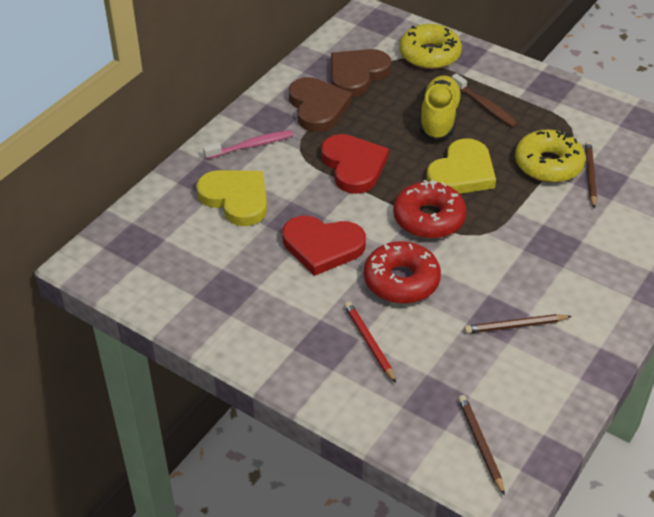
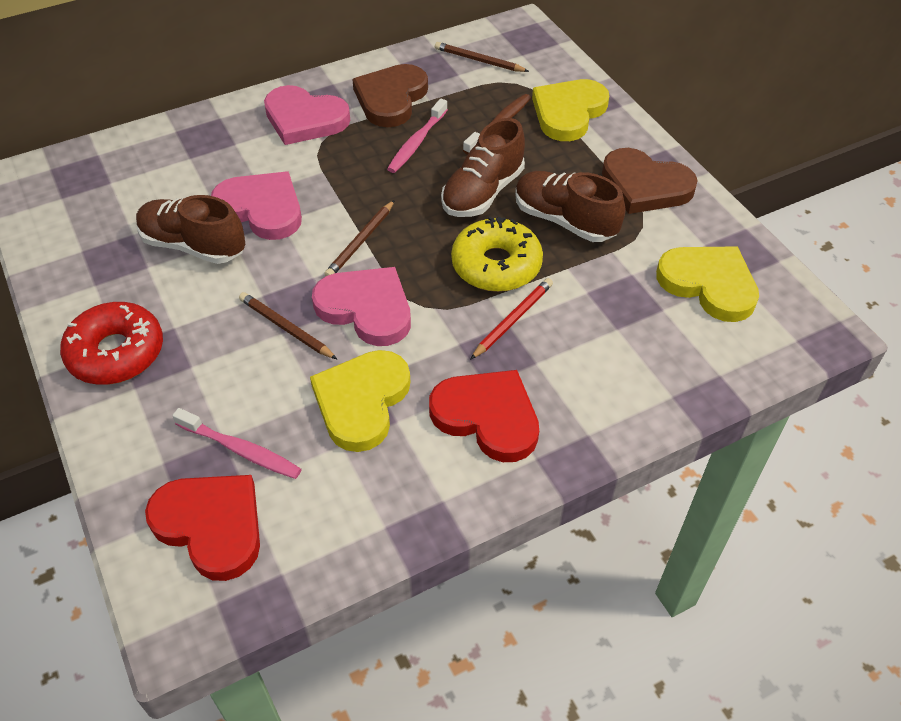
brown shoe: none = 0 -> [136,195,245,264] [441,118,525,217] [515,171,626,242] = 3
pink heart: none = 0 -> [211,172,302,240] [264,85,350,145] [312,267,411,346] = 3
pink toothbrush: [203,130,294,159] = 1 -> [172,408,302,479] [387,99,448,173] = 2
red donut: [364,241,441,304] [393,180,467,239] = 2 -> [60,302,163,385] = 1
yellow donut: [399,24,462,69] [515,129,586,183] = 2 -> [451,217,543,292] = 1
yellow heart: [196,170,267,226] [426,138,496,194] = 2 -> [310,350,411,452] [532,79,609,141] [656,246,759,322] = 3
yellow shoe: [419,75,462,140] = 1 -> none = 0

